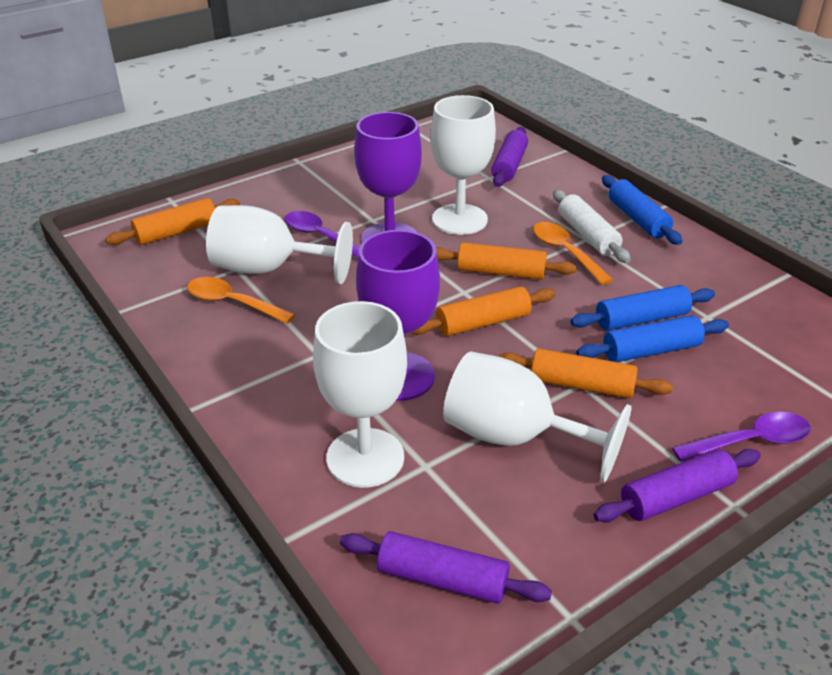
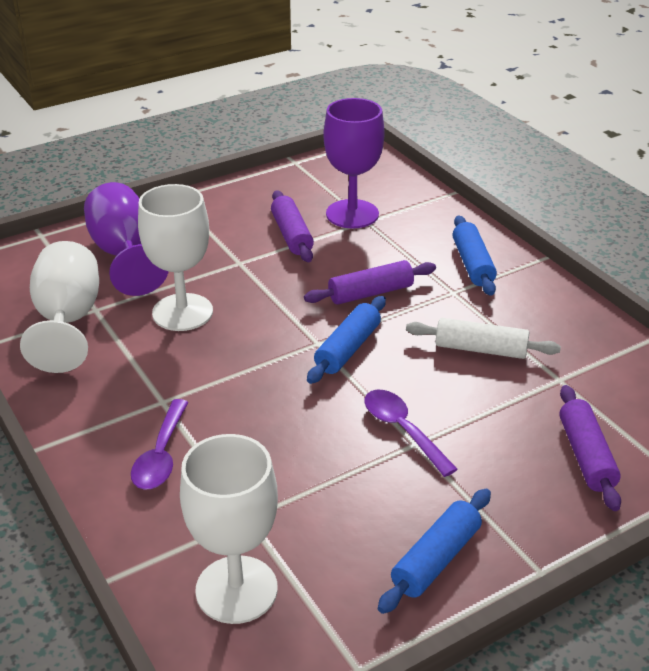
orange rolling pin: [105,198,240,245] [410,286,555,336] [436,242,577,280] [498,349,673,398] = 4 -> none = 0
orange spoon: [187,277,295,324] [533,222,613,285] = 2 -> none = 0
white goblet: [206,205,353,284] [313,301,407,488] [430,95,496,235] [443,351,632,482] = 4 -> [20,241,99,373] [138,184,213,331] [180,434,278,624] = 3

